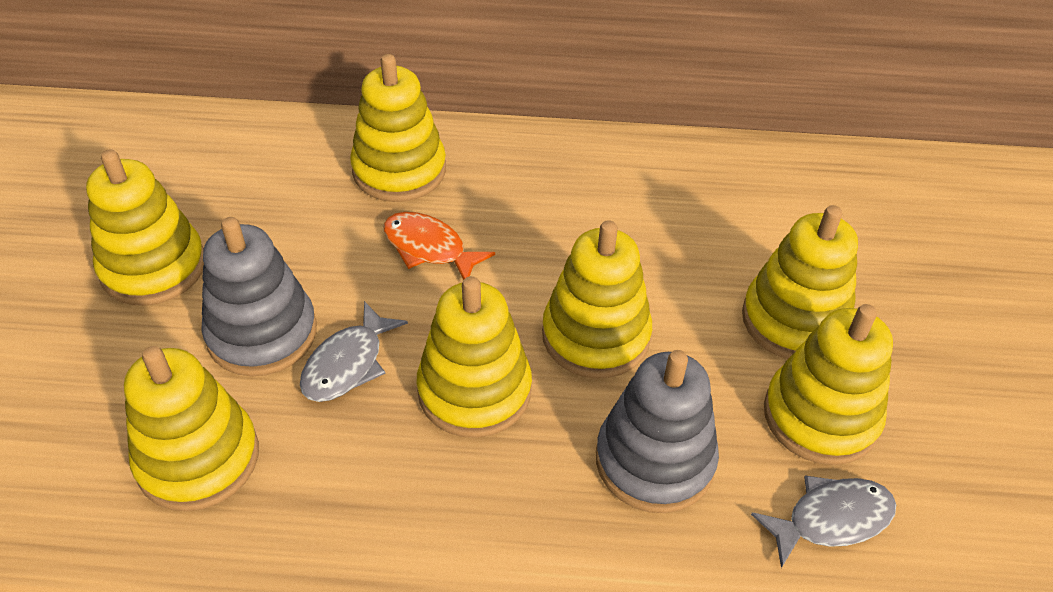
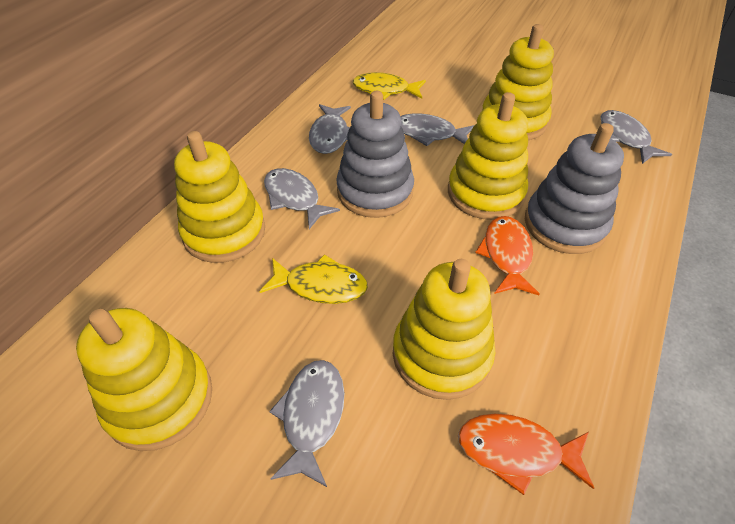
grey fish: [300,301,408,402] [751,476,896,568] = 2 -> [264,168,340,229] [269,360,344,487] [309,104,351,154] [400,114,474,146] [601,110,672,164] = 5
orange fish: [384,212,495,280] = 1 -> [458,414,594,495] [475,216,539,295] = 2
yellow fish: none = 0 -> [259,254,368,304] [353,72,426,100] = 2
yellow stacking toy: [86,149,204,306] [124,346,259,511] [350,54,446,202] [416,276,532,438] [542,220,652,379] [742,205,858,359] [764,304,893,465] = 7 -> [76,308,212,451] [174,131,265,263] [393,259,495,400] [448,92,528,220] [482,24,554,140] = 5

